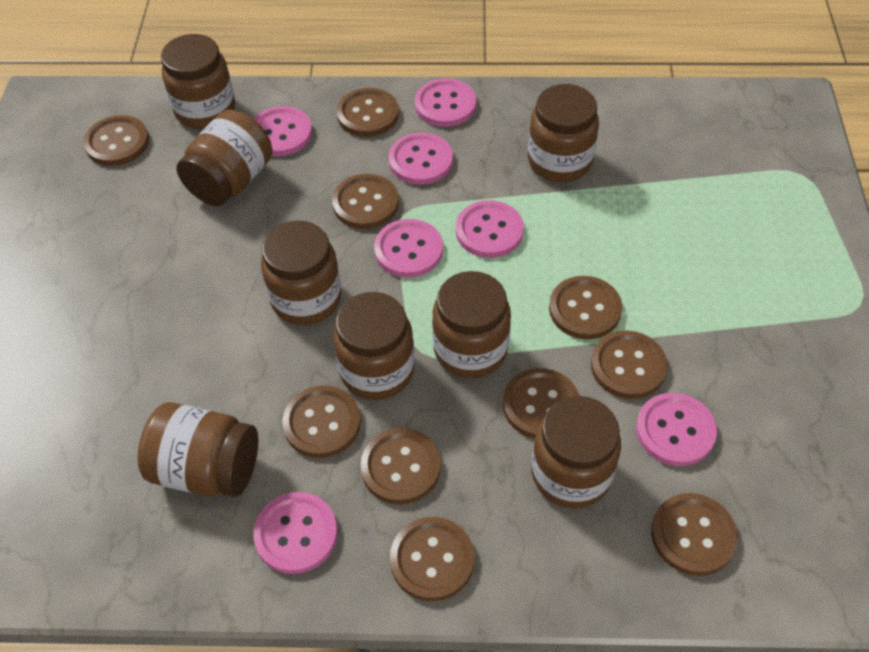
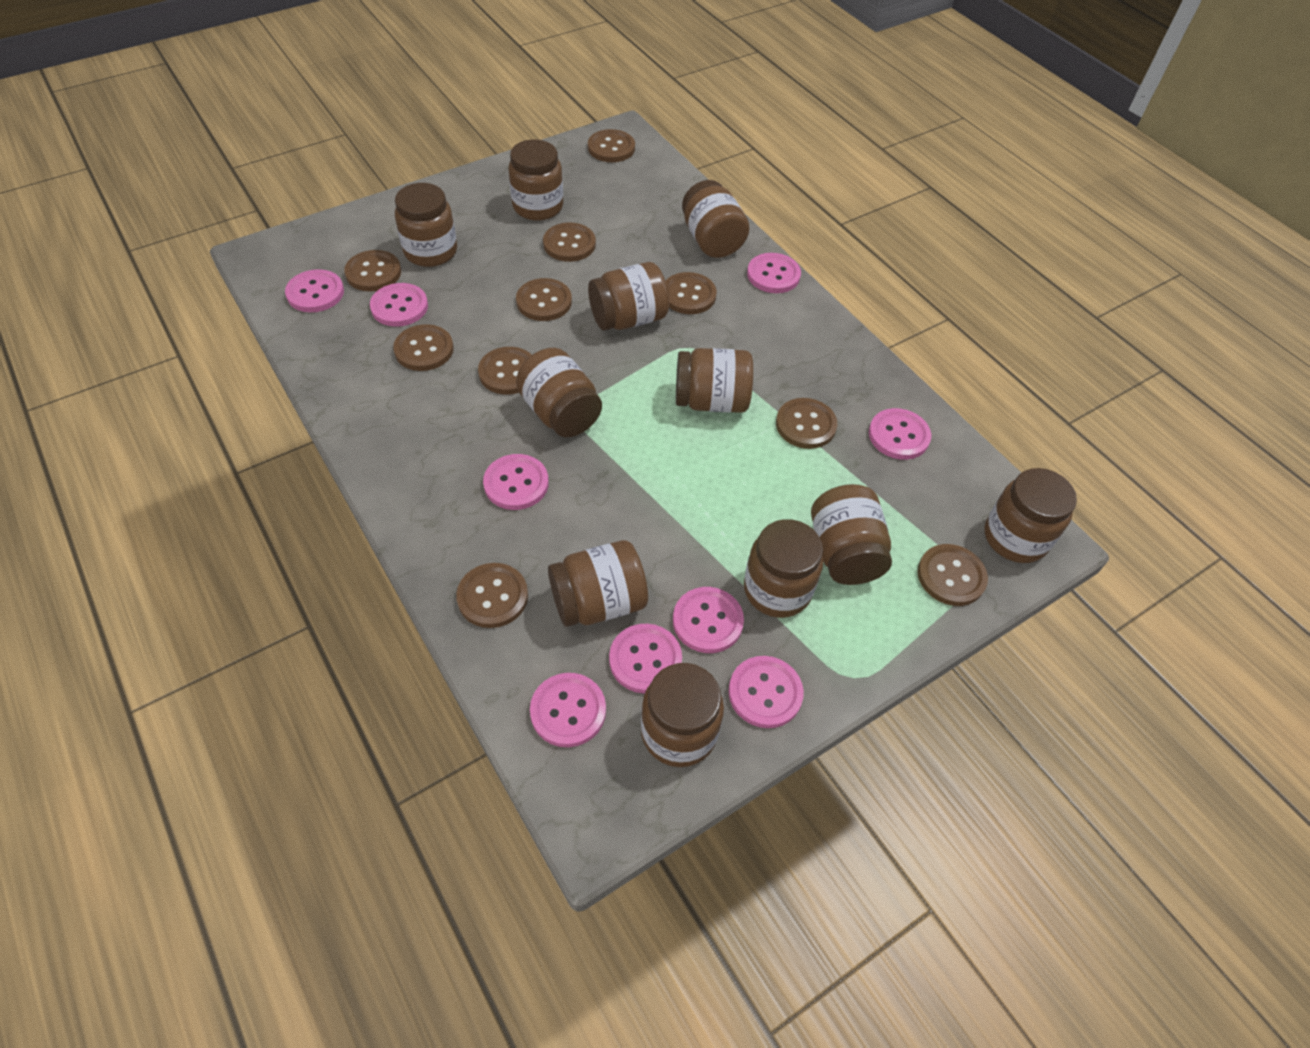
brown jar: [138,402,258,497] [161,34,235,129] [177,110,272,206] [261,221,342,325] [333,292,414,400] [432,271,511,378] [528,84,599,182] [531,396,621,508] = 8 -> [395,183,457,267] [508,139,563,221] [516,348,602,437] [548,540,648,627] [588,262,669,330] [641,663,724,767] [676,348,753,413] [682,180,750,258] [744,519,823,618] [811,484,892,585] [984,468,1077,563] = 11
pink button: [253,106,312,156] [253,492,338,574] [374,219,443,278] [389,133,453,185] [415,78,476,127] [456,200,524,258] [636,393,717,466] = 7 -> [285,269,344,312] [370,283,428,327] [483,454,549,510] [530,673,606,747] [609,624,682,694] [673,587,744,653] [729,656,804,728] [747,253,801,293] [869,408,931,460] = 9

